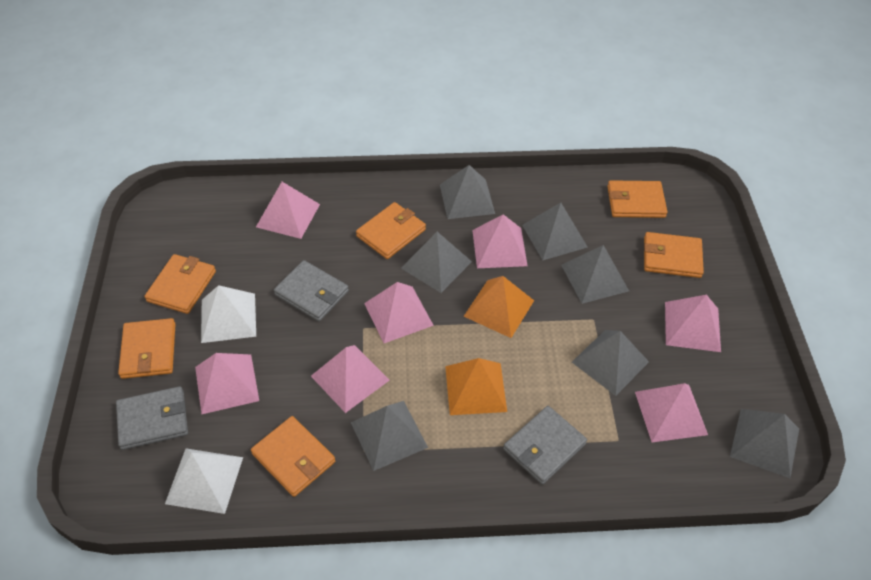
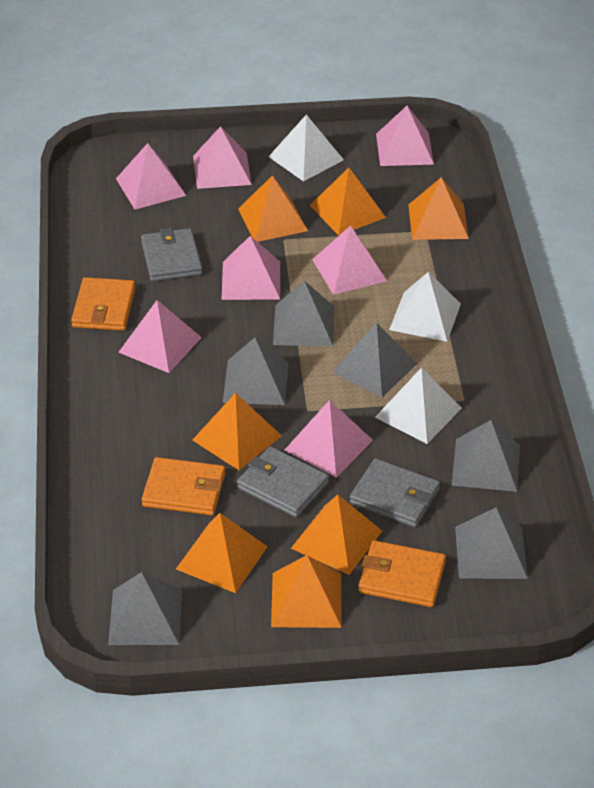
grey pyramid: [351,401,428,471] [401,232,472,293] [440,165,495,219] [522,202,587,260] [561,245,629,304] [572,330,649,396] [730,409,799,478] = 7 -> [108,572,182,645] [223,338,289,405] [273,281,334,346] [332,323,417,397] [452,420,520,492] [455,508,528,579] = 6
orange pyramid: [445,358,507,415] [464,276,534,338] = 2 -> [176,513,268,593] [193,393,282,470] [238,176,308,242] [271,555,342,628] [291,495,382,575] [310,167,386,236] [408,177,469,240] = 7
orange wallet: [118,318,176,379] [145,254,216,314] [251,416,335,497] [356,202,426,259] [607,180,667,218] [644,232,704,278] = 6 -> [71,277,136,331] [142,457,226,515] [358,540,446,607] = 3
white pyramid: [165,448,243,514] [201,285,256,343] = 2 -> [268,115,344,182] [375,367,462,444] [389,272,461,342] = 3

